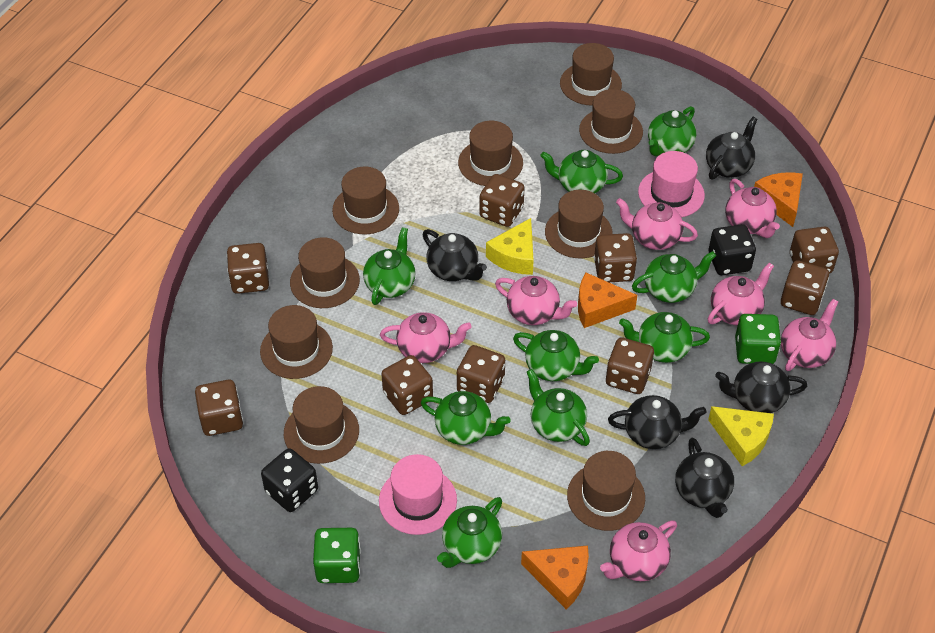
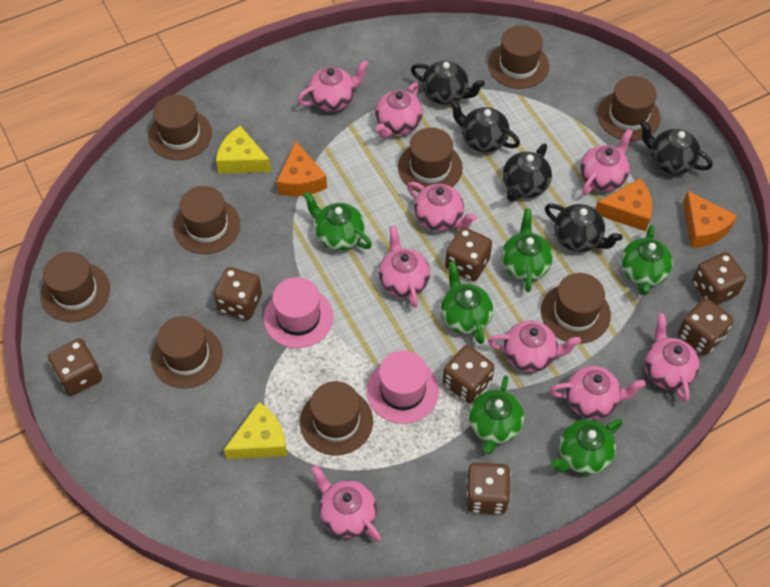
black dice: [261,448,318,512] [709,224,756,275] = 2 -> none = 0
brown dice: [195,380,243,436] [227,243,269,294] [381,355,433,415] [457,345,505,403] [479,174,525,227] [594,233,637,282] [606,337,654,394] [781,260,829,315] [790,227,839,274] = 9 -> [48,338,102,396] [214,267,262,320] [443,345,494,403] [445,227,492,281] [466,463,510,514] [678,298,733,355] [692,252,746,305] = 7
green dice: [313,528,361,583] [735,314,781,364] = 2 -> none = 0
green teapot: [363,227,416,305] [421,391,511,445] [437,497,502,568] [513,330,599,381] [527,369,590,446] [541,150,623,193] [619,312,710,363] [632,251,716,303] [648,106,696,156] = 9 -> [303,191,372,251] [440,261,493,344] [469,376,524,454] [501,209,553,292] [550,419,623,475] [621,225,673,295] = 6
pink teapot: [380,312,472,363] [495,276,577,325] [600,521,677,581] [616,198,698,250] [708,262,774,325] [725,179,780,238] [781,299,838,371] = 7 -> [297,60,369,111] [311,465,381,542] [375,82,423,138] [378,225,430,308] [407,182,477,231] [488,321,581,372] [550,366,646,419] [580,129,633,194] [644,313,700,402] = 9

